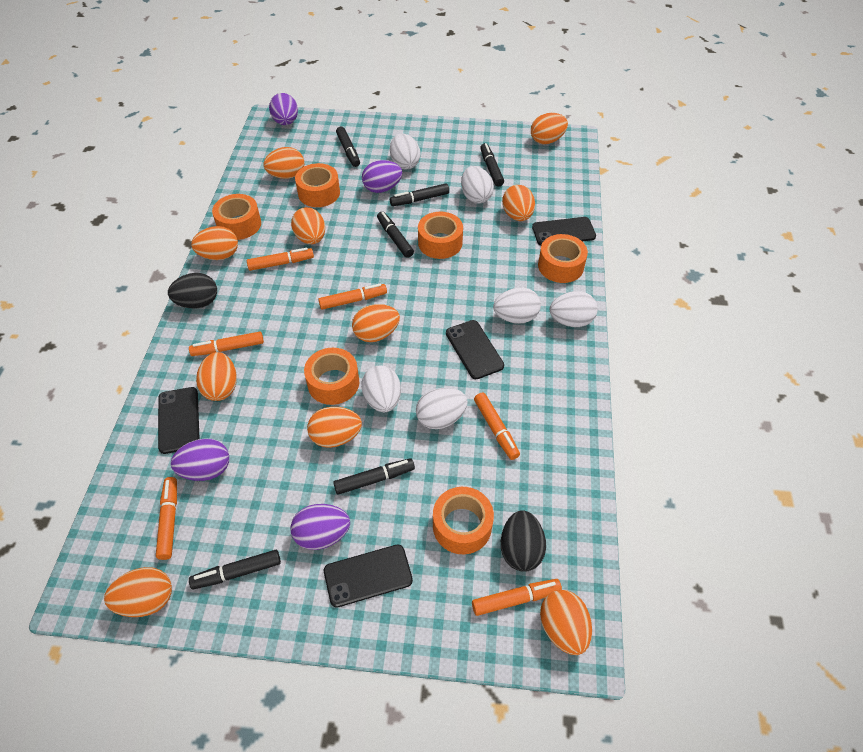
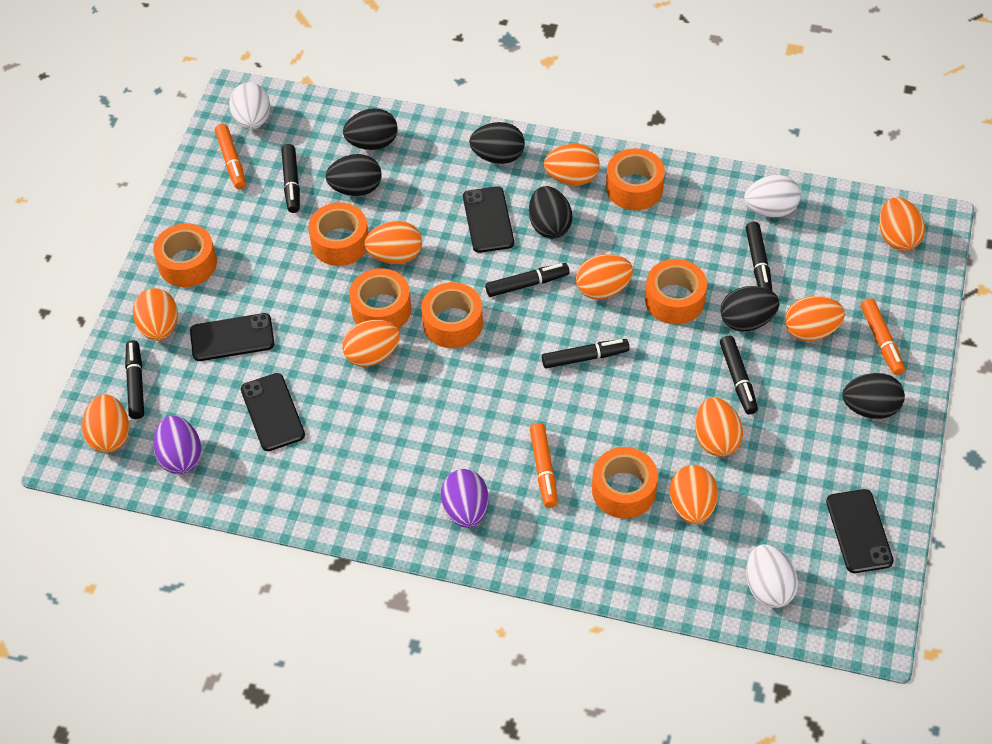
black egg: [168,273,217,309] [501,510,546,572] = 2 -> [326,154,382,196] [343,108,398,150] [469,122,525,164] [529,186,572,239] [720,286,780,331] [842,373,905,419] = 6
orange marker: [156,477,177,560] [189,332,264,356] [247,248,314,271] [318,284,387,310] [472,579,562,616] [474,393,520,460] = 6 -> [215,124,246,189] [530,423,558,508] [861,298,905,375] = 3
orange tape: [212,194,261,240] [295,163,340,207] [304,348,359,405] [418,212,463,259] [433,487,494,554] [538,234,588,283] = 6 -> [153,223,217,287] [308,203,368,266] [349,268,411,329] [421,282,483,348] [592,447,658,519] [606,148,665,210] [645,259,707,324] = 7
purple egg: [171,438,229,481] [269,93,298,125] [290,504,350,550] [362,160,402,193] = 4 -> [153,416,201,474] [441,469,489,528] = 2
white egg: [361,366,401,412] [390,133,420,170] [416,388,468,429] [461,166,494,204] [493,287,541,324] [550,291,598,327] = 6 -> [229,82,270,130] [744,175,801,218] [746,544,798,608] = 3

